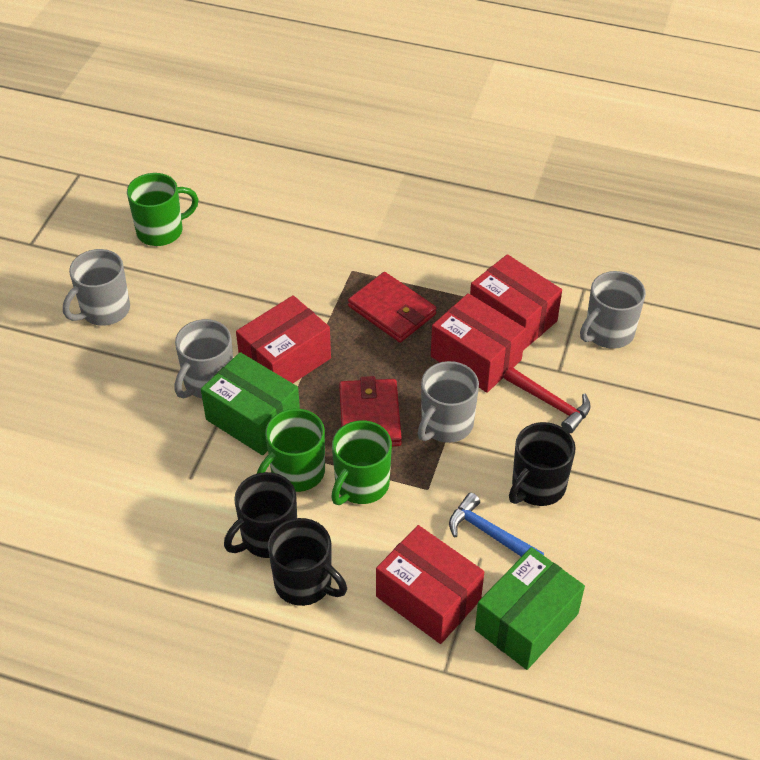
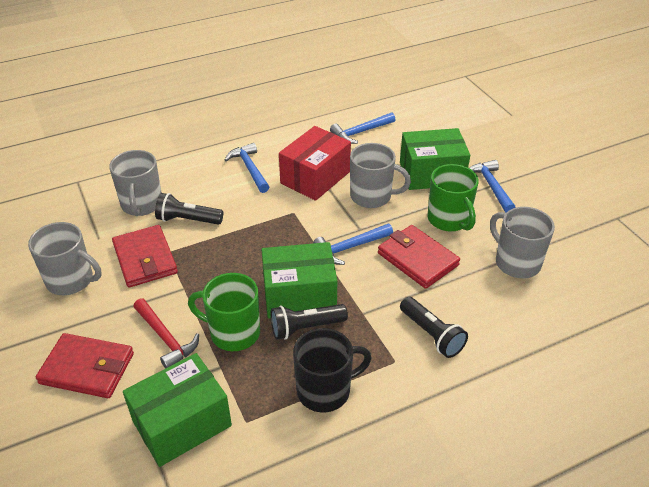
black flashlight: none = 0 -> [155,193,223,225] [270,304,348,340] [400,297,468,358] = 3
black mug: [224,472,297,558] [268,518,347,606] [509,422,576,506] = 3 -> [293,328,372,412] = 1
blue hammer: [449,492,544,557] = 1 -> [225,143,269,193] [313,224,393,265] [330,113,396,144] [469,160,516,213] = 4
green box: [201,352,300,455] [475,547,585,670] = 2 -> [123,353,232,467] [261,242,337,318] [400,128,470,190] = 3
green mug: [127,173,199,246] [257,409,325,492] [331,420,392,505] = 3 -> [188,273,260,351] [427,164,479,232] = 2
red box: [236,295,331,383] [376,525,484,644] [431,293,526,393] [470,254,562,350] = 4 -> [279,126,351,201] = 1
red wallet: [339,376,402,446] [348,272,437,343] = 2 -> [36,333,134,398] [112,225,178,288] [378,225,460,289] = 3

